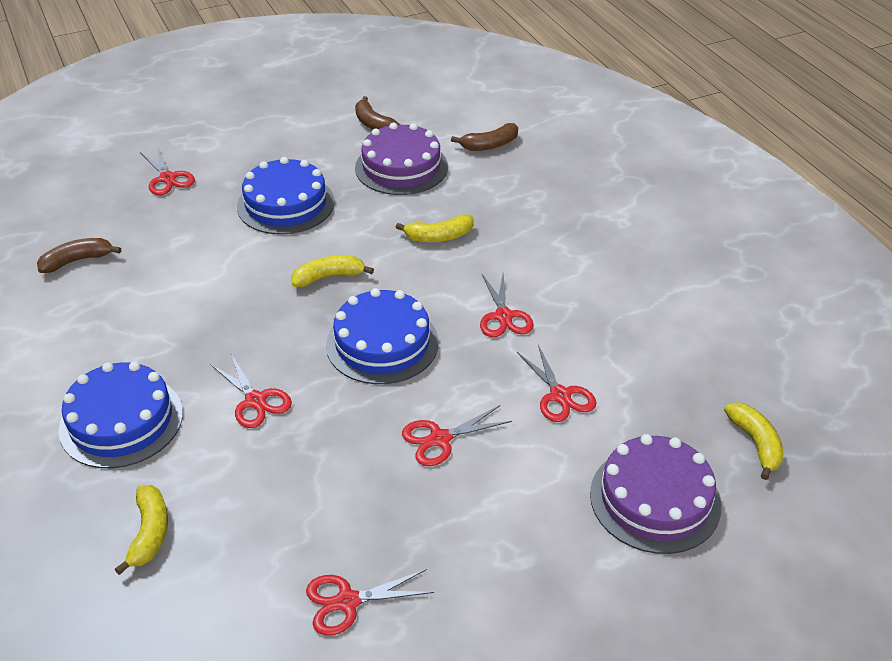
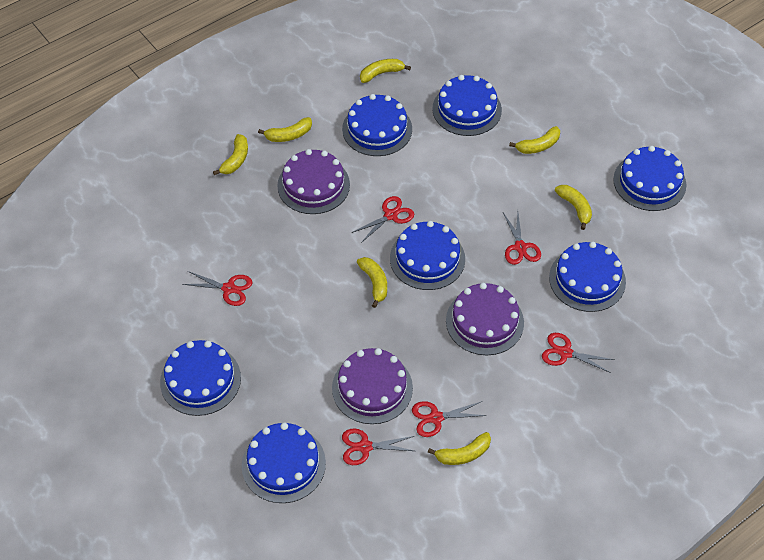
blue cake: [58,361,183,468] [237,157,335,235] [326,288,439,384] = 3 -> [160,340,241,416] [242,422,326,503] [342,94,412,156] [390,221,465,290] [432,75,502,136] [549,242,626,312] [613,146,686,211] = 7
brown banana: [37,238,121,273] [355,96,400,130] [451,123,518,151] = 3 -> none = 0
purple cake: [355,123,448,195] [590,434,721,554] = 2 -> [277,149,350,214] [332,348,413,424] [446,283,524,355] = 3
yellow banana: [115,485,168,575] [291,255,374,287] [396,214,474,242] [724,402,784,480] = 4 -> [213,134,248,175] [258,117,312,142] [357,257,387,308] [360,59,411,83] [428,432,491,465] [509,126,560,154] [555,185,592,230] = 7

